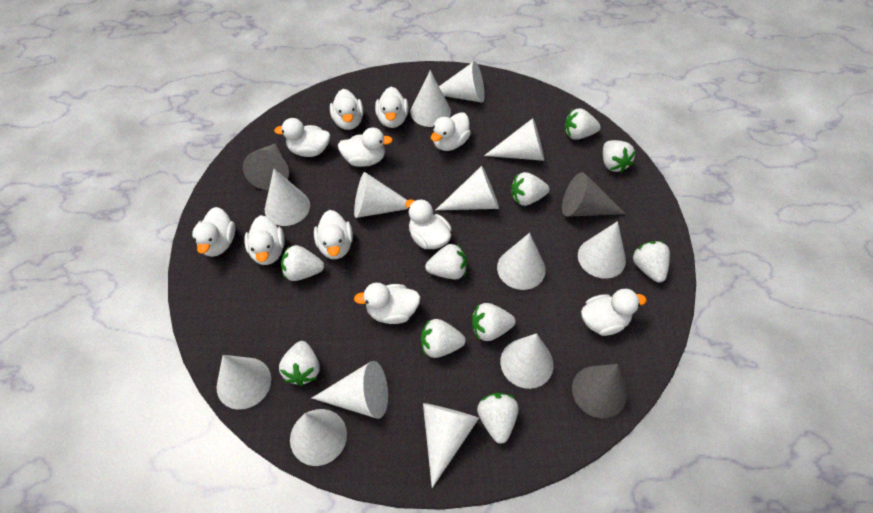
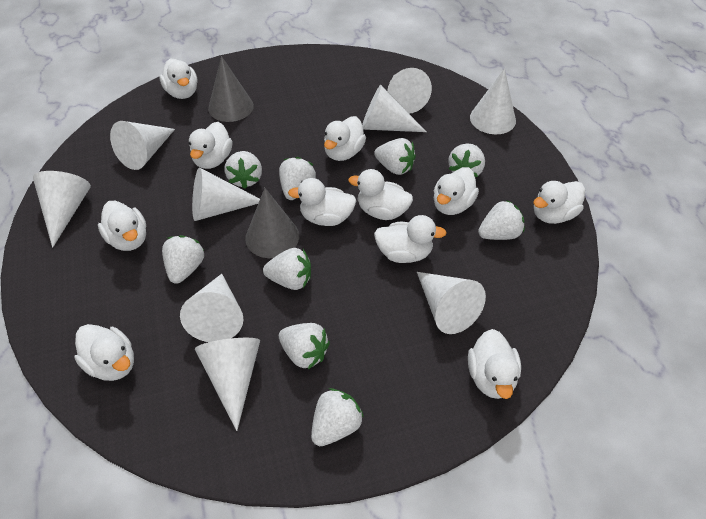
grey cone: [243,143,289,190] [562,172,626,217] [572,364,627,419] = 3 -> [208,56,254,122] [245,188,299,258] = 2
white cone: [216,355,271,410] [265,169,310,226] [290,409,347,466] [311,361,388,419] [354,172,408,218] [411,70,451,127] [423,403,479,488] [436,166,499,210] [439,61,485,103] [484,118,544,161] [497,233,546,290] [500,333,554,389] [578,221,626,279] = 13 -> [33,171,91,248] [110,121,175,170] [180,274,244,342] [192,167,260,221] [195,338,260,431] [362,85,426,132] [387,68,432,114] [417,272,486,334] [470,68,516,134] = 9
white strawberry: [279,341,320,386] [281,245,324,281] [421,319,466,358] [425,244,467,279] [472,303,516,341] [477,393,519,444] [511,172,549,206] [565,108,601,140] [603,140,636,173] [632,241,670,283] = 10 -> [162,235,204,284] [225,151,262,189] [263,248,311,290] [279,157,316,200] [279,323,330,369] [311,388,364,446] [374,138,416,175] [448,143,485,177] [478,200,525,240] = 9

